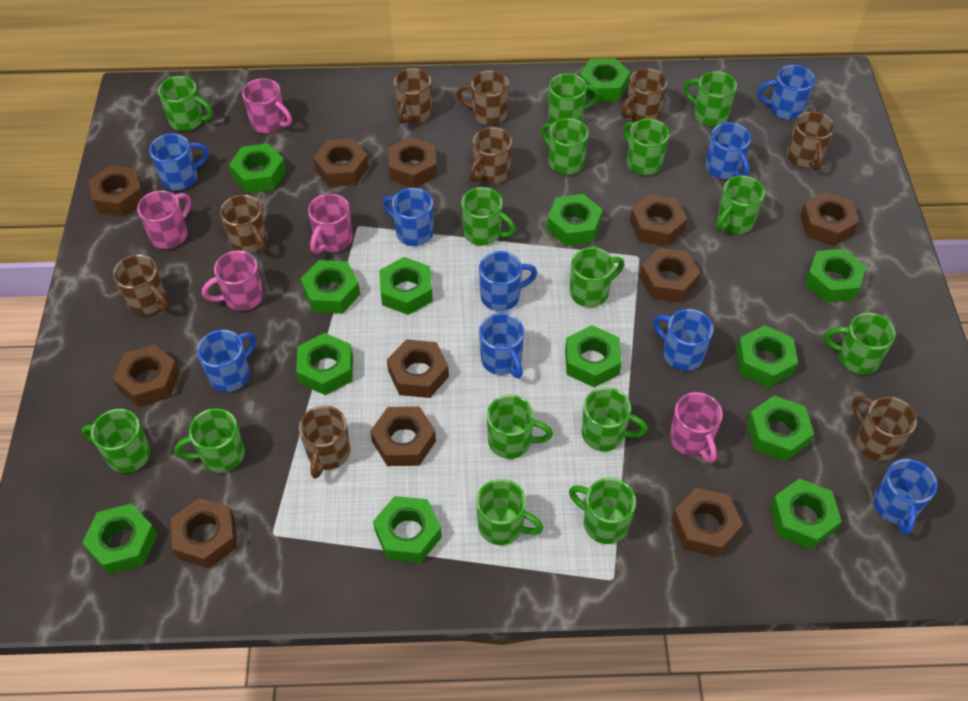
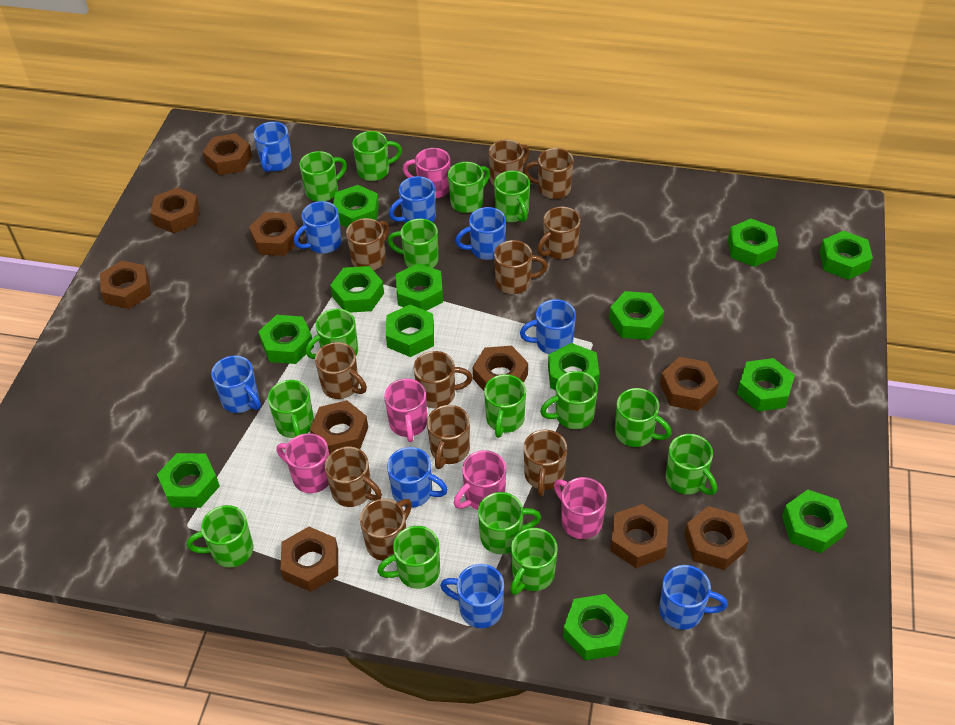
brown mug: [113,254,169,315] [220,195,268,253] [299,405,350,479] [394,68,432,124] [456,70,509,125] [469,127,512,184] [621,68,667,122] [787,111,835,170] [852,396,917,461] = 9 -> [315,342,367,399] [325,447,382,507] [346,218,389,270] [360,499,412,561] [414,351,473,408] [427,405,470,469] [489,140,530,186] [494,240,548,294] [523,148,573,199] [524,430,567,496] [537,207,581,259] = 11
brown nut: [88,166,144,216] [113,345,180,407] [171,498,237,569] [313,139,369,187] [370,406,436,466] [387,339,449,398] [388,137,437,188] [630,194,687,247] [640,248,700,303] [672,488,743,557] [800,191,860,246] = 11 -> [100,261,151,309] [150,188,200,233] [203,133,252,175] [249,212,301,256] [281,527,338,592] [310,400,368,455] [473,346,528,391] [610,504,668,568] [660,357,718,411] [684,506,748,570] = 10

